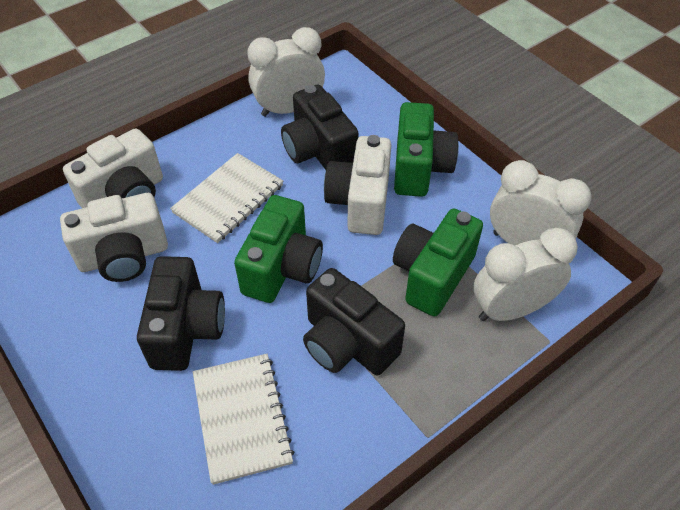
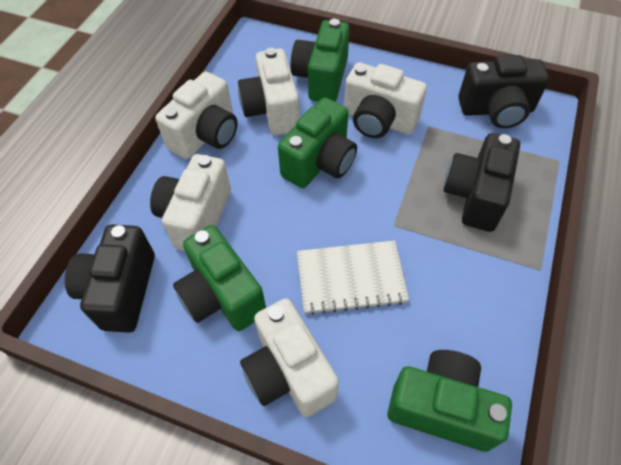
green camera: [234,195,323,303] [393,209,483,316] [394,102,459,197] = 3 -> [173,225,266,331] [278,97,357,188] [291,19,350,102] [387,350,512,452] = 4
white camera: [60,193,168,282] [63,128,163,208] [324,135,391,235] = 3 -> [150,154,231,251] [155,72,238,159] [238,48,300,135] [240,298,339,417] [344,63,427,138] = 5
white clock: [247,27,325,117] [473,228,578,321] [490,160,592,245] = 3 -> none = 0
white notebook: [170,153,283,243] [193,354,294,485] = 2 -> [297,240,409,315] = 1

